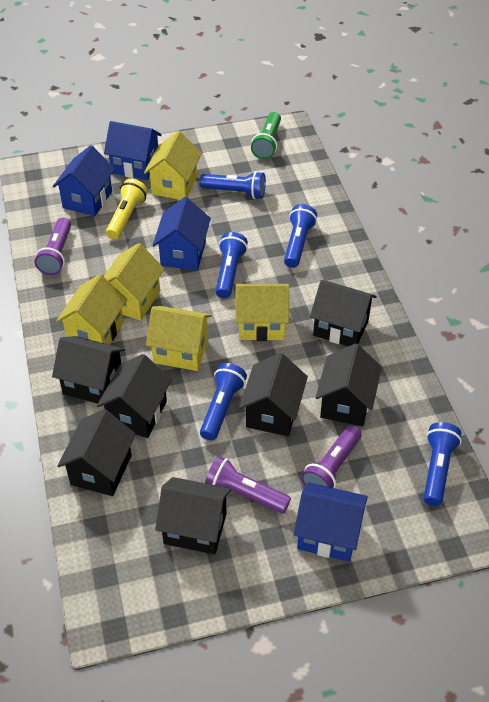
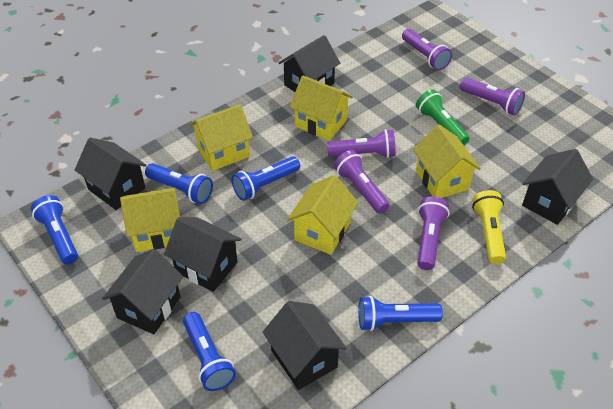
black house: [52,336,125,404] [58,409,136,496] [97,354,172,438] [155,477,231,554] [239,353,308,436] [310,280,377,346] [316,343,382,426] = 7 -> [75,138,147,210] [102,249,183,334] [164,217,241,292] [263,301,347,390] [278,35,340,92] [522,149,593,225] = 6
blue house: [53,145,115,216] [104,121,162,180] [153,197,211,270] [293,482,368,562] = 4 -> none = 0
purple flashlight: [35,217,71,275] [205,456,291,513] [301,425,362,488] = 3 -> [327,129,396,158] [334,150,390,214] [402,29,452,70] [418,196,450,270] [460,77,525,115] = 5

